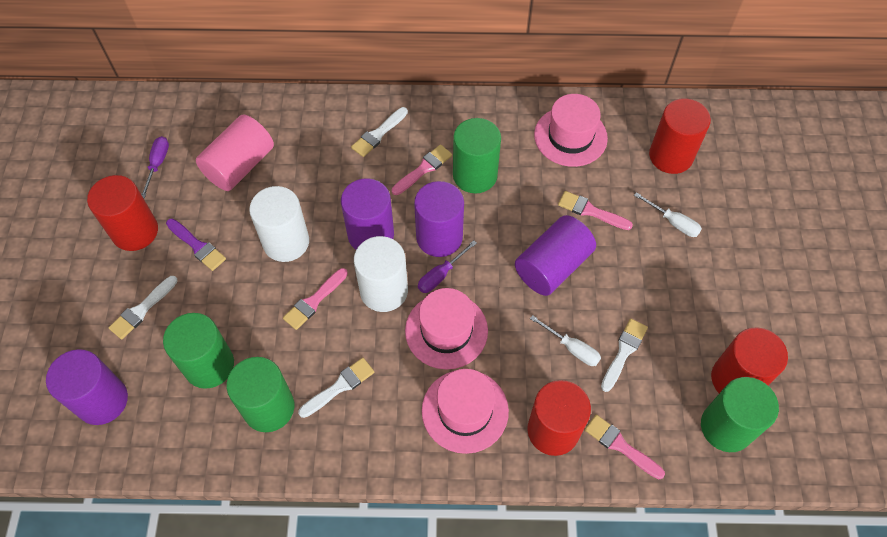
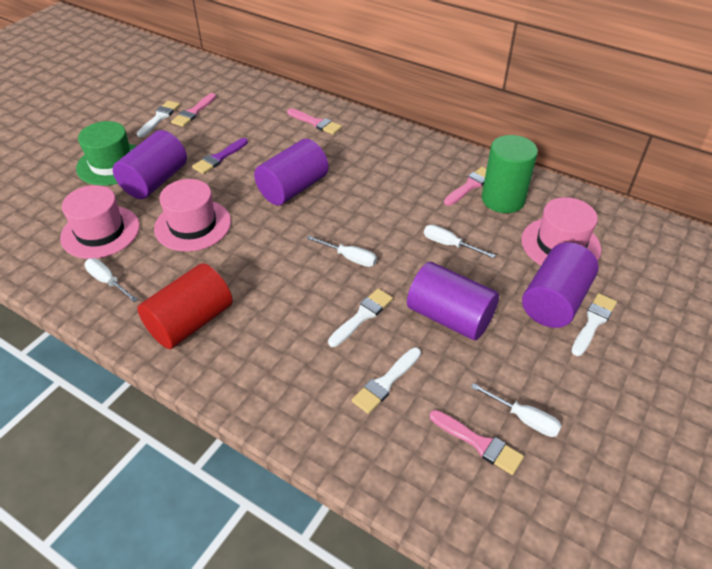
green cylinder: [163,313,234,389] [226,357,294,432] [453,118,501,193] [701,377,779,452] = 4 -> [482,135,538,213] = 1
green hat: none = 0 -> [76,121,136,186] = 1
pink cylinder: [196,115,274,191] = 1 -> none = 0
purple screwdriver: [141,136,169,199] [418,240,477,293] = 2 -> none = 0
red cylinder: [87,175,158,251] [527,380,591,456] [649,98,711,174] [711,327,788,393] = 4 -> [137,263,233,349] = 1
white cylinder: [249,186,309,262] [354,236,408,312] = 2 -> none = 0
white screwdriver: [530,315,601,366] [634,192,702,237] = 2 -> [84,258,138,302] [307,236,377,267] [424,225,496,258] [471,383,562,437] = 4

